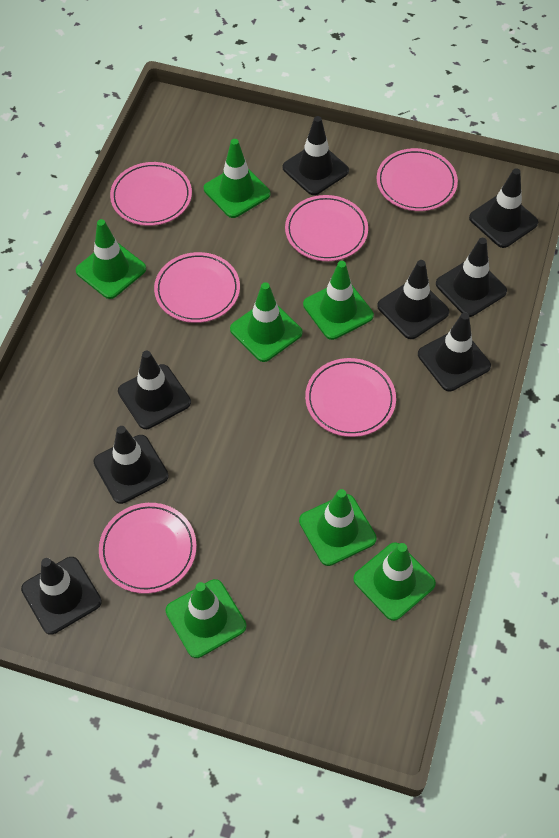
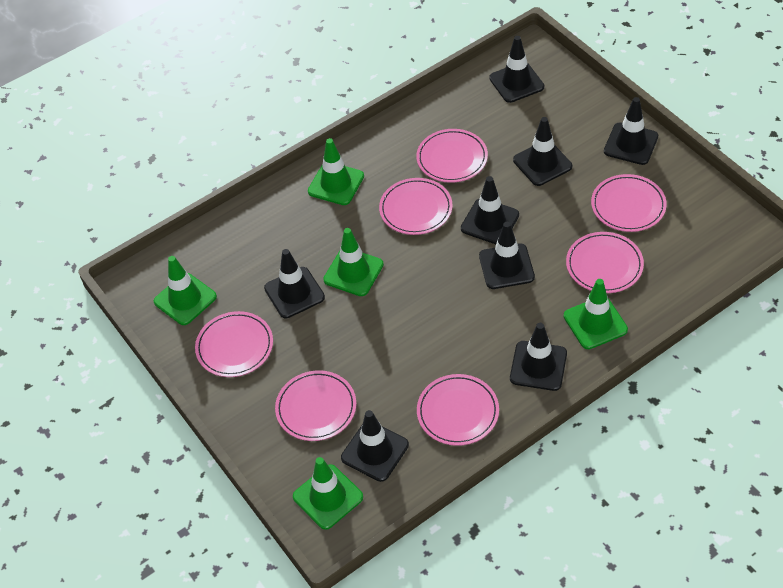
green traffic cone: [76,219,146,299] [166,579,246,658] [204,139,270,218] [230,282,302,362] [299,489,377,566] [303,261,374,340] [353,542,436,621] = 7 -> [154,256,217,325] [293,457,363,530] [308,138,364,205] [323,228,384,296] [564,279,628,349] = 5
pink plate: [99,503,197,594] [110,162,192,226] [154,252,240,323] [285,195,368,261] [305,358,396,437] [377,148,458,211] = 6 -> [195,311,273,377] [275,370,356,441] [379,178,452,235] [416,129,488,183] [417,374,499,446] [566,232,644,293] [591,174,667,232] = 7

